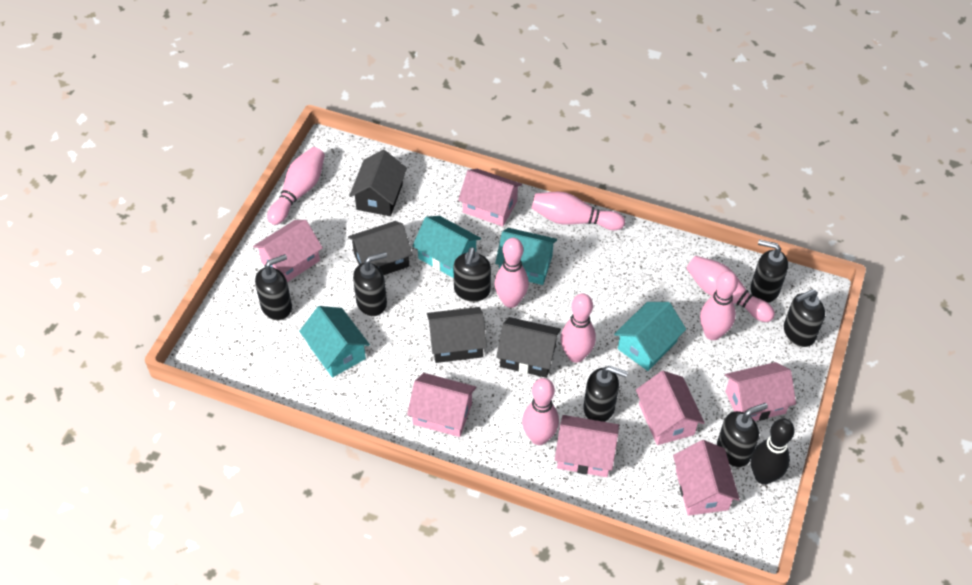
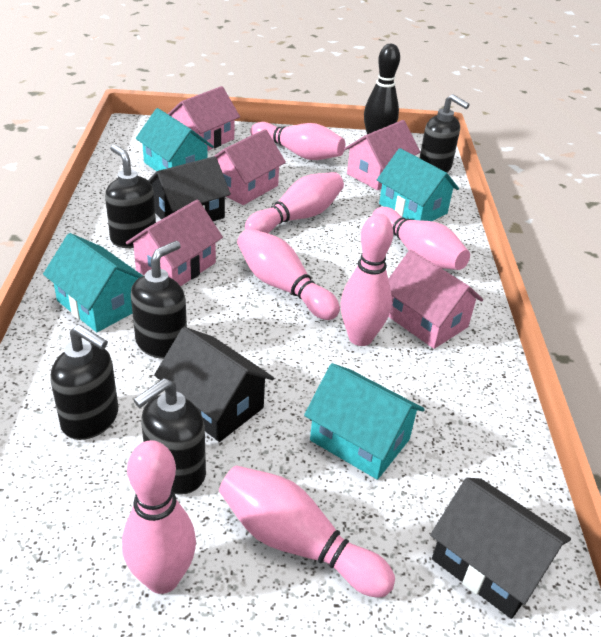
black house: [348,221,413,275] [349,150,407,216] [427,307,487,363] [496,317,561,378] = 4 -> [148,156,231,221] [154,327,274,442] [430,478,571,619] = 3
black soap dispenser: [255,254,292,320] [353,252,387,316] [453,247,491,302] [583,366,628,422] [717,403,768,467] [751,240,788,303] [784,289,825,347] = 7 -> [50,325,118,440] [105,145,156,248] [131,241,187,359] [134,378,206,495] [420,94,470,173] = 5
pink house: [253,220,323,282] [407,373,476,437] [458,169,522,227] [555,415,619,477] [636,371,705,445] [673,440,740,516] [725,362,796,421] = 7 -> [126,200,223,286] [168,86,240,151] [215,129,286,205] [344,120,420,190] [388,250,483,349] = 5

